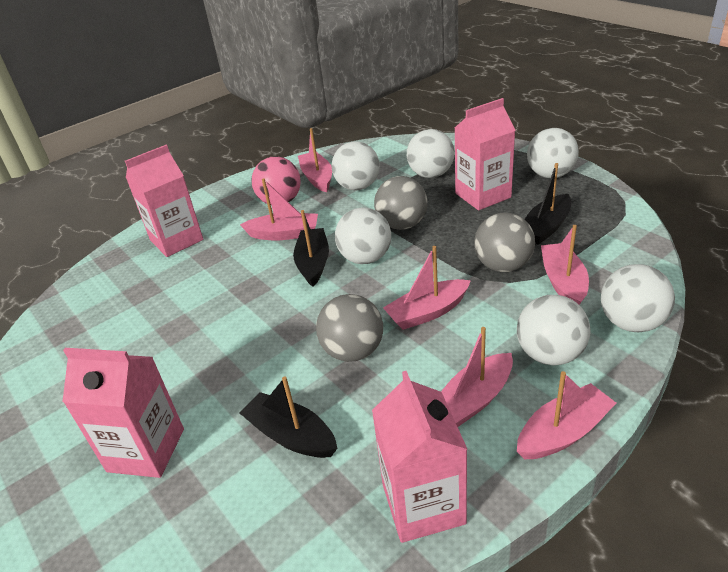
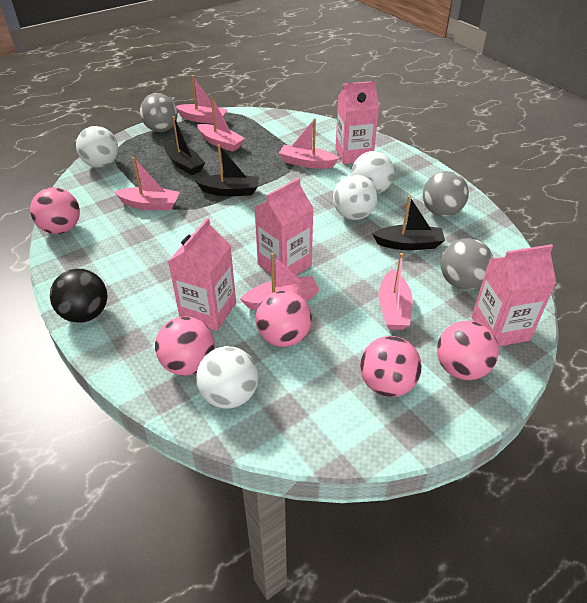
black ball: none = 0 -> [50,269,107,323] = 1
pink ball: [251,156,301,204] = 1 -> [30,187,80,234] [155,317,215,376] [256,291,312,347] [360,336,422,397] [437,321,499,380] = 5
white ball: [332,141,380,190] [335,207,391,264] [407,129,455,178] [517,295,591,365] [527,128,579,178] [601,264,675,332] = 6 -> [76,126,118,168] [196,346,258,409] [333,174,378,220] [351,151,394,194] = 4

